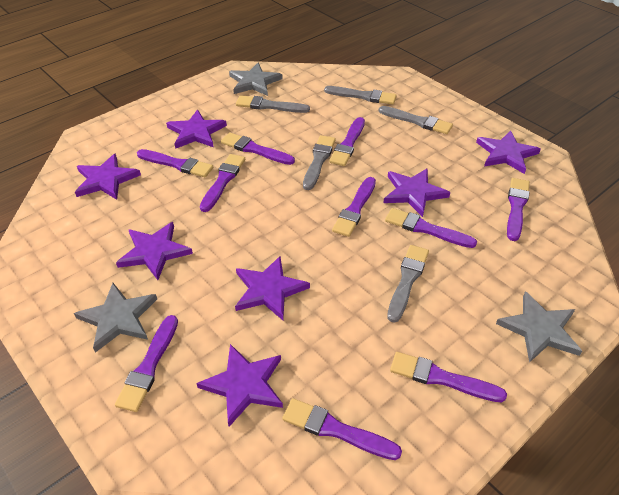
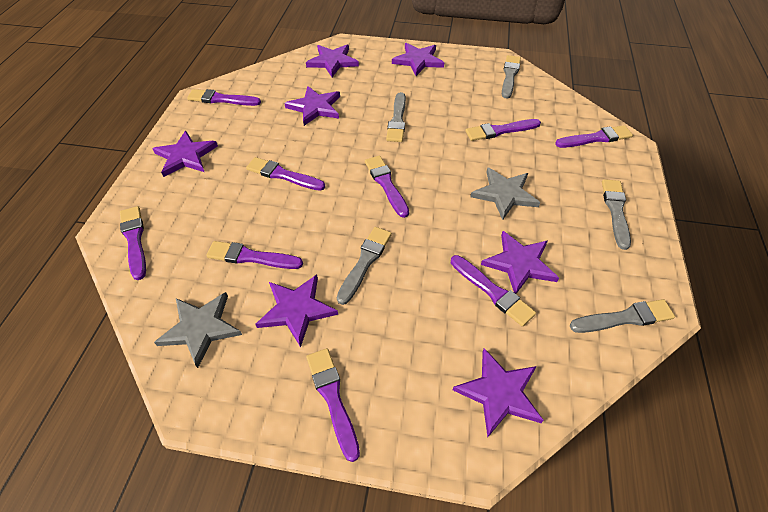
grey star: [74,283,157,353] [229,63,283,96] [496,291,582,363] = 3 -> [154,292,242,368] [470,168,540,220] = 2
purple brush: [115,315,178,412] [137,149,213,177] [200,154,245,212] [221,132,295,165] [282,398,402,460] [329,117,365,166] [332,177,376,237] [385,208,477,248] [390,352,507,402] [507,178,530,241] = 10 -> [120,206,146,280] [187,89,261,106] [206,241,303,269] [246,157,325,191] [306,348,360,462] [365,156,409,218] [451,255,536,327] [465,119,541,141] [555,125,633,148] = 9

